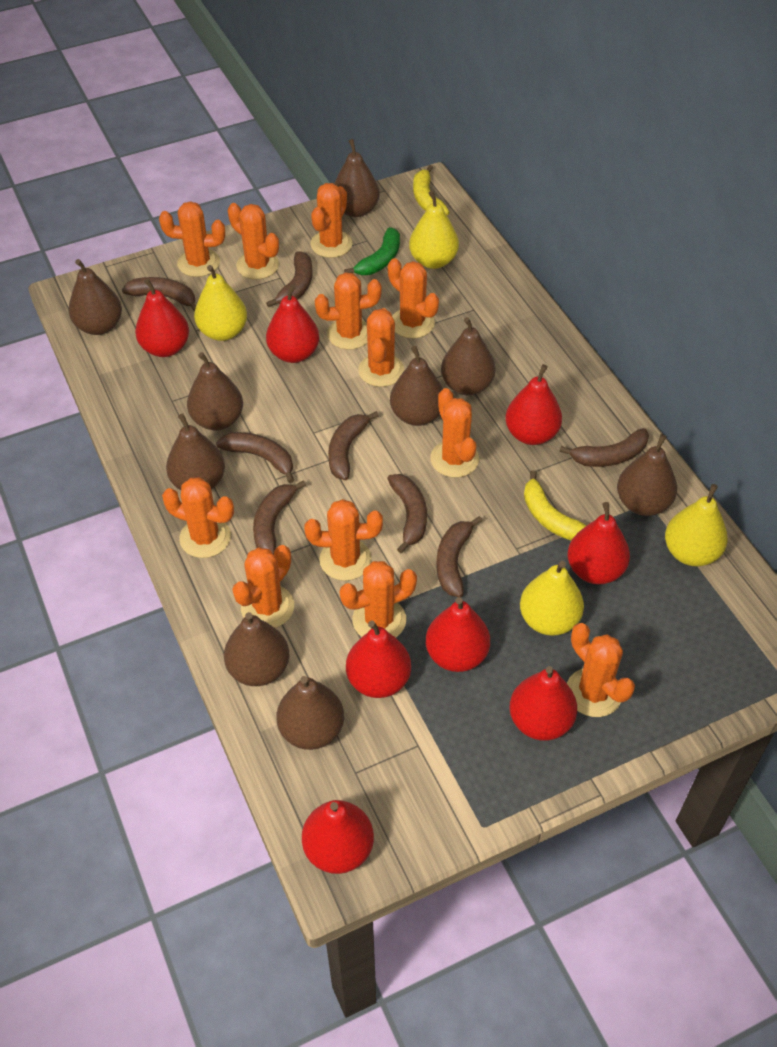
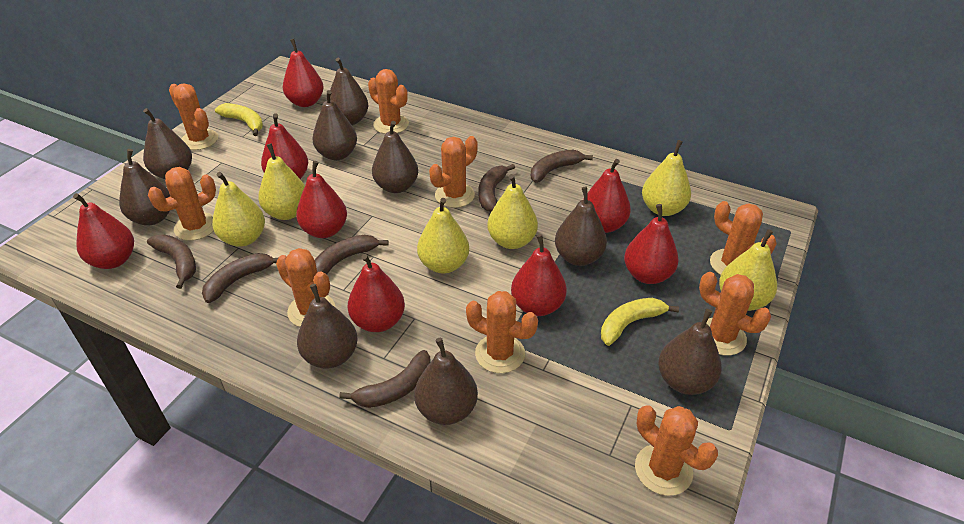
brown banana: [122,277,196,311] [216,432,294,483] [253,480,306,555] [266,251,313,307] [328,411,379,480] [387,474,427,554] [436,516,482,597] [560,428,649,467] = 8 -> [147,234,196,289] [202,253,278,303] [315,235,388,274] [339,350,431,408] [479,164,515,212] [531,149,593,183] = 6
green banana: [344,227,400,275] = 1 -> none = 0
orange cactus: [159,201,225,277] [162,477,234,558] [228,203,279,279] [232,545,294,628] [304,499,383,581] [310,183,352,258] [315,272,382,350] [339,561,417,638] [358,308,404,387] [388,258,439,338] [430,388,479,478] [567,623,635,717] = 12 -> [148,167,216,241] [169,83,218,150] [276,248,335,327] [368,69,409,134] [429,136,478,208] [466,291,538,373] [635,405,718,496] [699,272,771,356] [710,201,777,275] = 9
yellow pear: [194,265,247,341] [409,190,459,269] [520,561,584,636] [665,484,728,566] = 4 -> [212,172,265,247] [258,143,305,220] [417,198,469,273] [487,174,538,249] [642,140,691,216] [719,229,777,311] = 6

